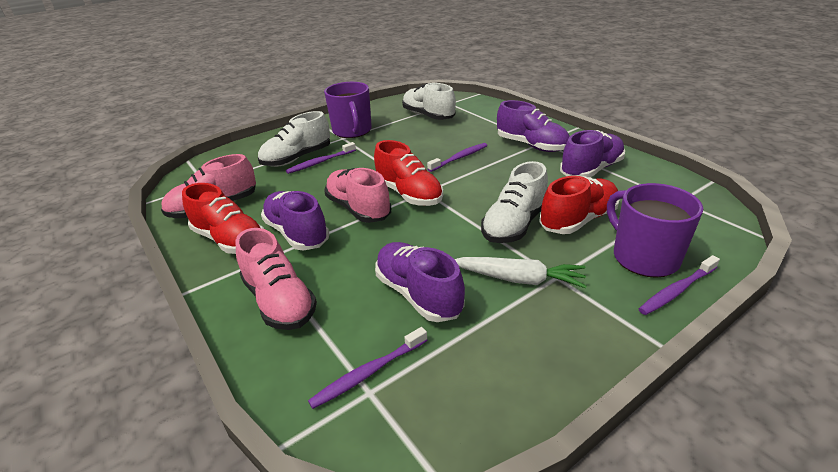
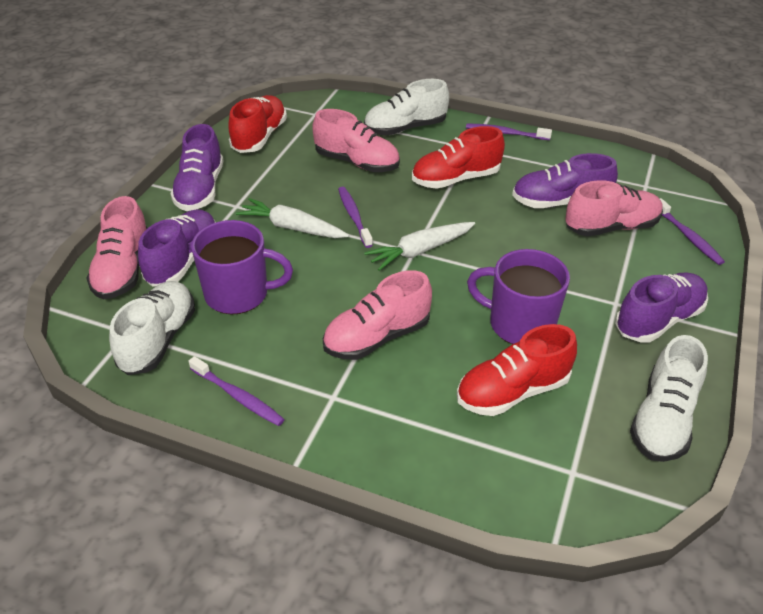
pink shoe: [161,154,256,218] [235,228,317,330] [324,168,391,223] = 3 -> [86,196,147,299] [312,109,400,172] [323,270,432,360] [565,180,663,236] = 4
white carrot: [454,257,587,288] = 1 -> [236,198,349,238] [364,222,475,271] = 2

